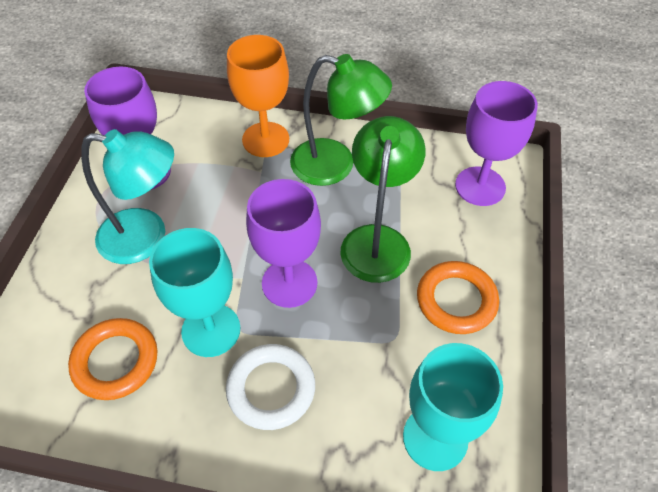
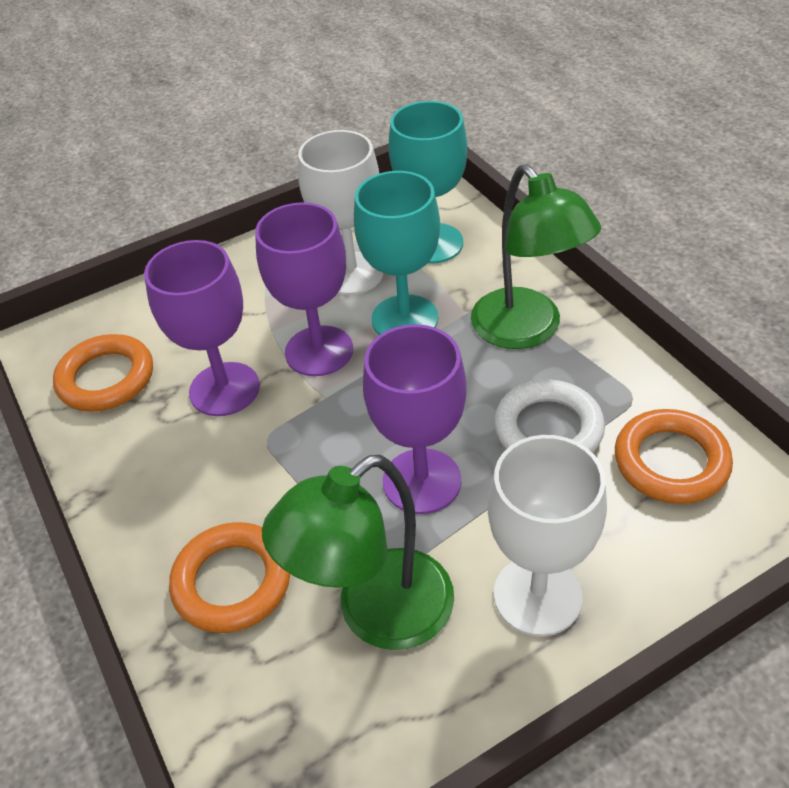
orange goblet: [227,35,289,157] = 1 -> none = 0
orange ring: [68,318,158,400] [417,261,499,334] = 2 -> [53,334,153,412] [169,522,290,633] [615,409,733,504] = 3
turquoise lamp: [81,129,174,264] = 1 -> none = 0
white goblet: none = 0 -> [298,130,384,295] [488,435,607,636] = 2

